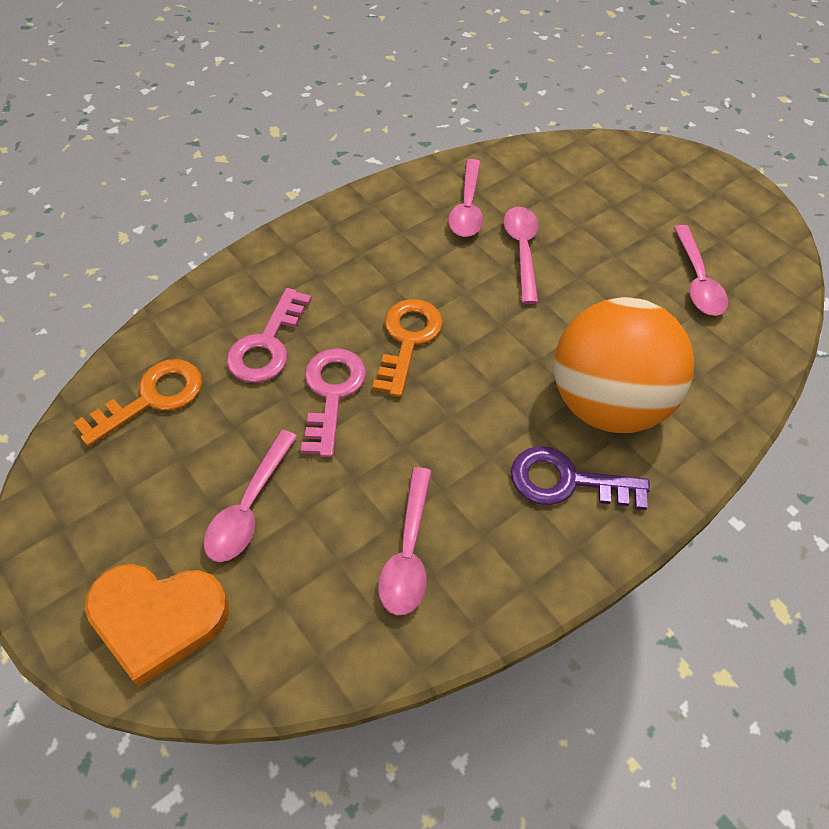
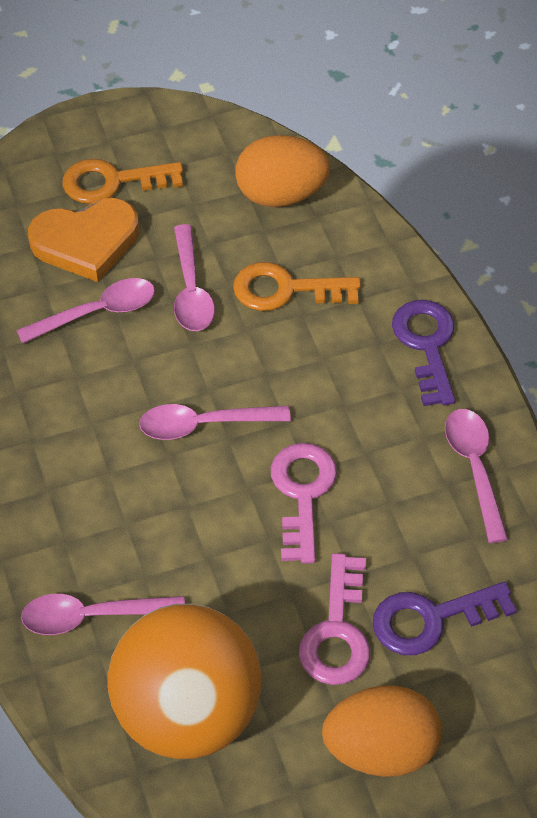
orange egg: none = 0 -> [235,135,330,207] [322,685,442,777] = 2
purple key: [511,446,650,510] = 1 -> [373,582,517,655] [392,300,455,406] = 2

